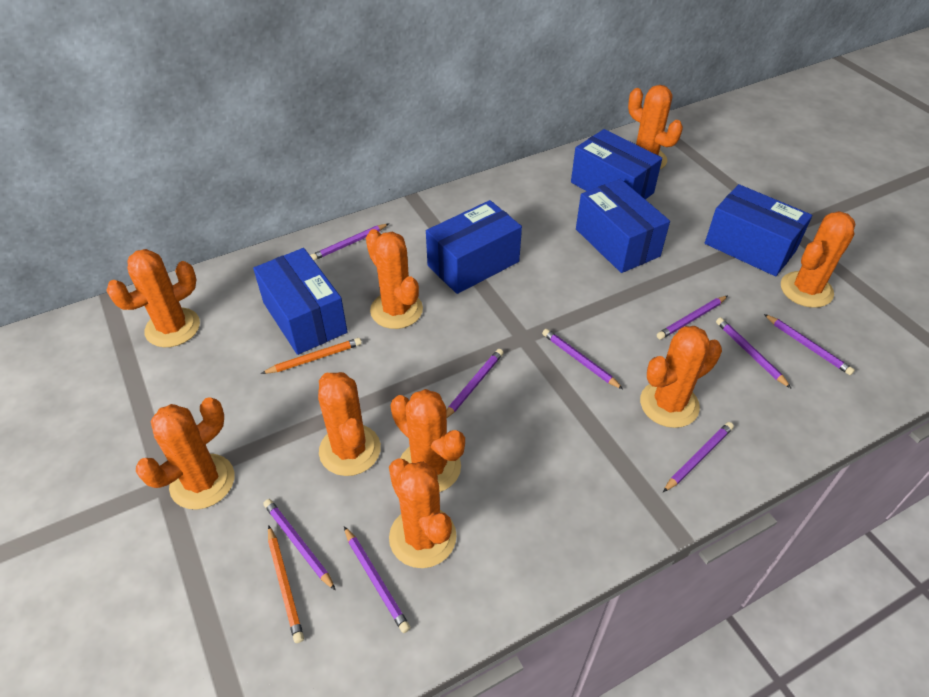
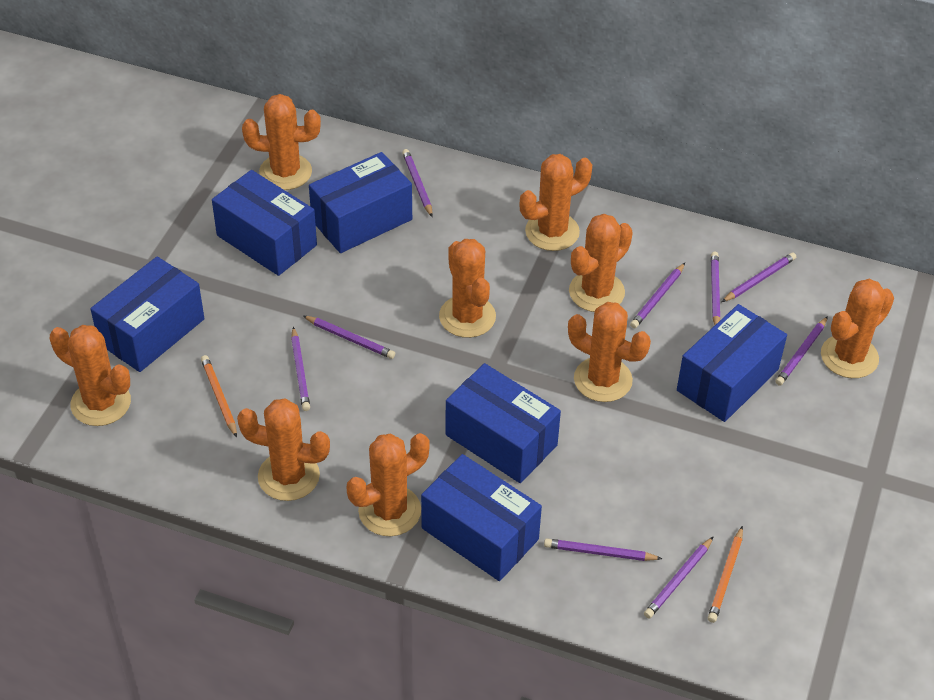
blue box: [253,248,347,355] [426,200,522,294] [571,129,662,199] [576,179,670,273] [705,184,812,276] = 5 -> [90,256,205,372] [212,170,317,276] [309,152,412,253] [421,454,542,581] [445,363,561,483] [677,304,787,422] = 6

